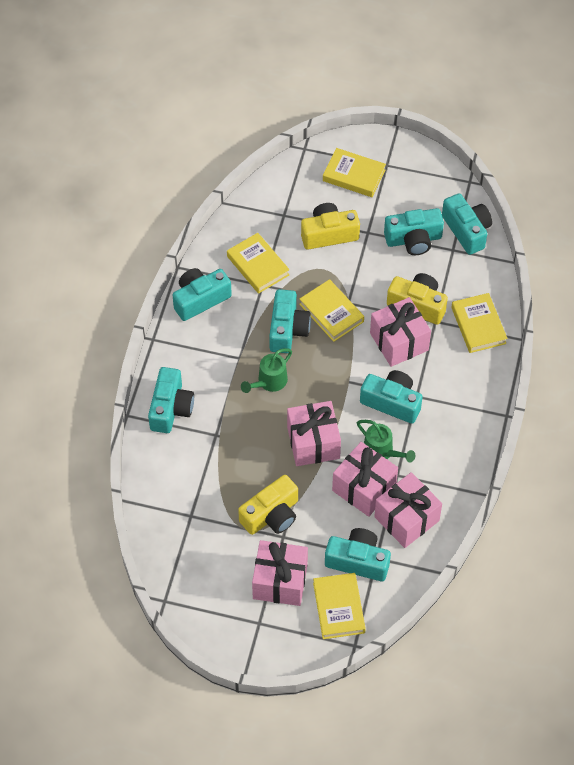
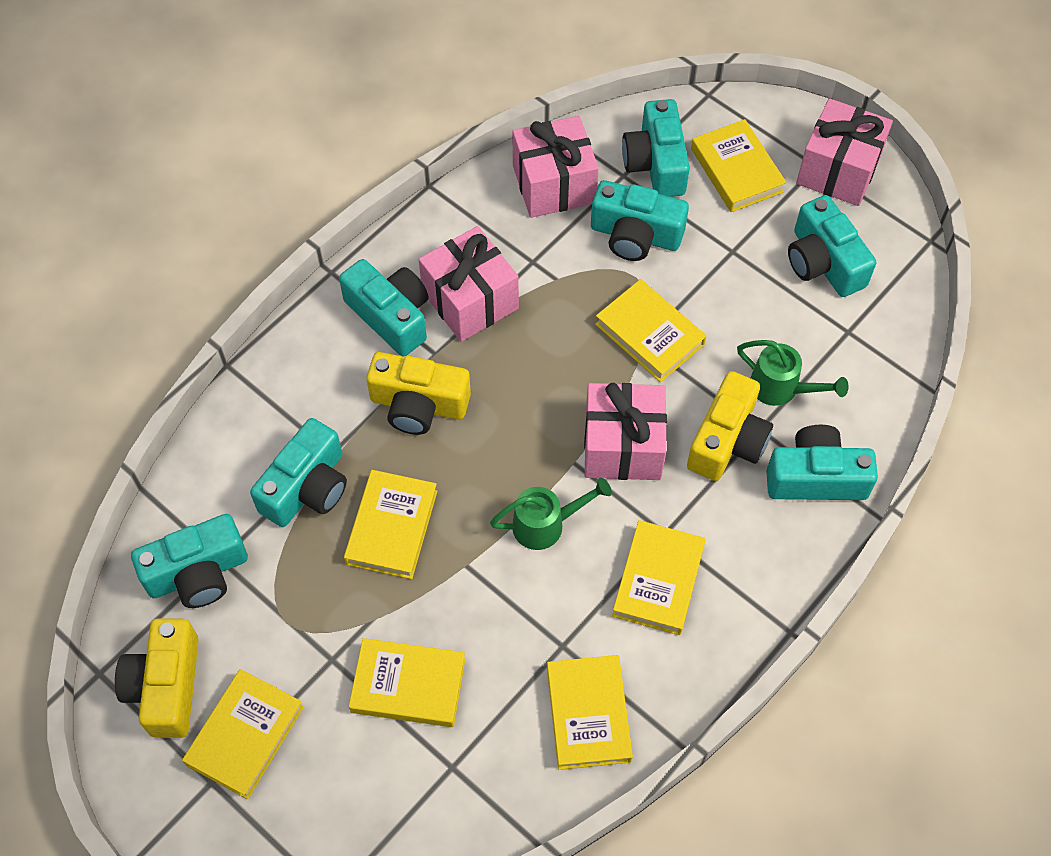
pink gift: [252,540,308,606] [287,401,341,466] [332,442,398,517] [370,297,431,367] [374,472,442,548] = 5 -> [419,226,519,342] [512,116,599,218] [584,383,667,480] [796,98,893,206] = 4
yellow book: [227,233,290,294] [299,279,364,342] [313,573,366,639] [323,148,386,197] [451,293,507,353] = 5 -> [182,669,304,799] [344,470,437,579] [349,638,465,727] [547,655,633,770] [595,279,706,382] [612,520,705,635] [691,119,786,212] = 7

